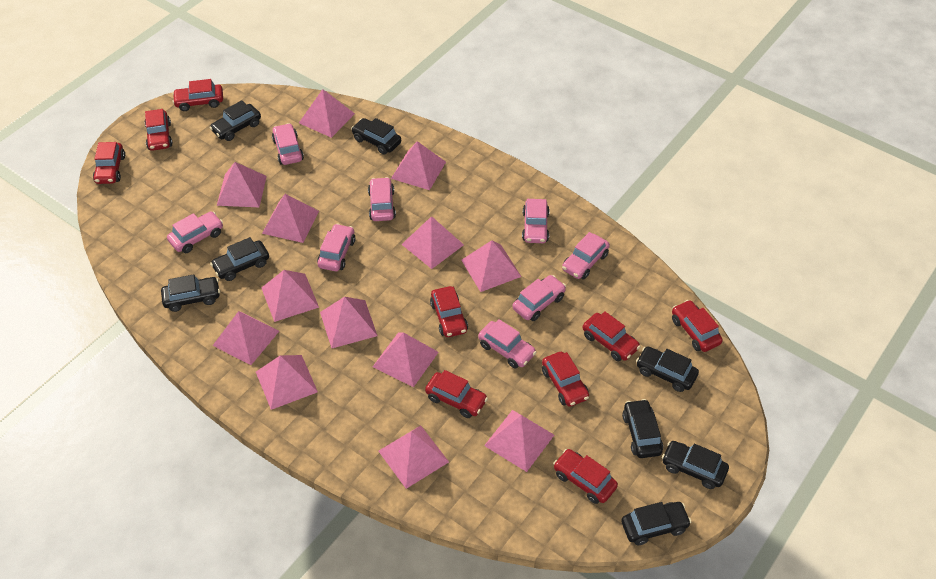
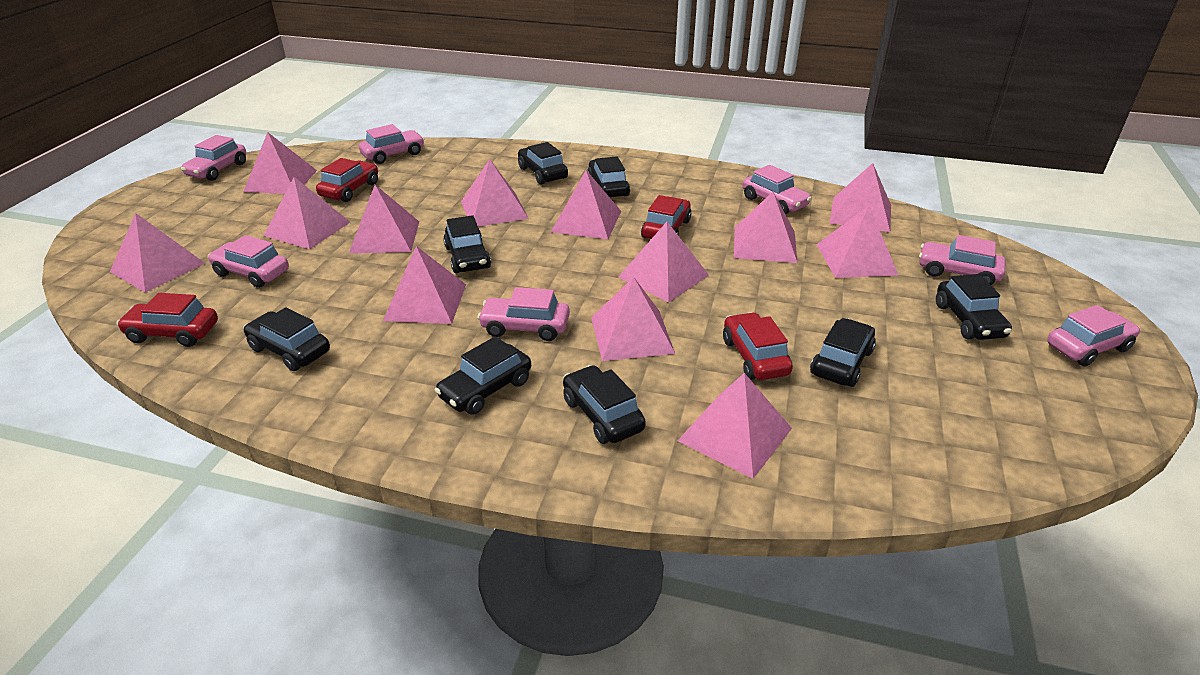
pink car: [167,211,223,253] [272,123,304,165] [317,224,356,271] [368,177,396,221] [478,319,537,369] [512,275,566,321] [522,199,550,243] [562,232,610,279] = 8 -> [181,135,246,181] [208,235,289,288] [359,124,424,164] [477,287,570,341] [743,165,812,214] [919,235,1005,285] [1047,305,1140,366] = 7
red car: [93,142,125,184] [145,109,173,151] [172,79,223,111] [425,370,488,418] [430,286,468,337] [542,352,589,407] [553,449,618,504] [583,311,640,361] [672,300,723,352] = 9 -> [117,293,218,347] [316,158,378,202] [641,195,691,239] [723,312,793,380] = 4

